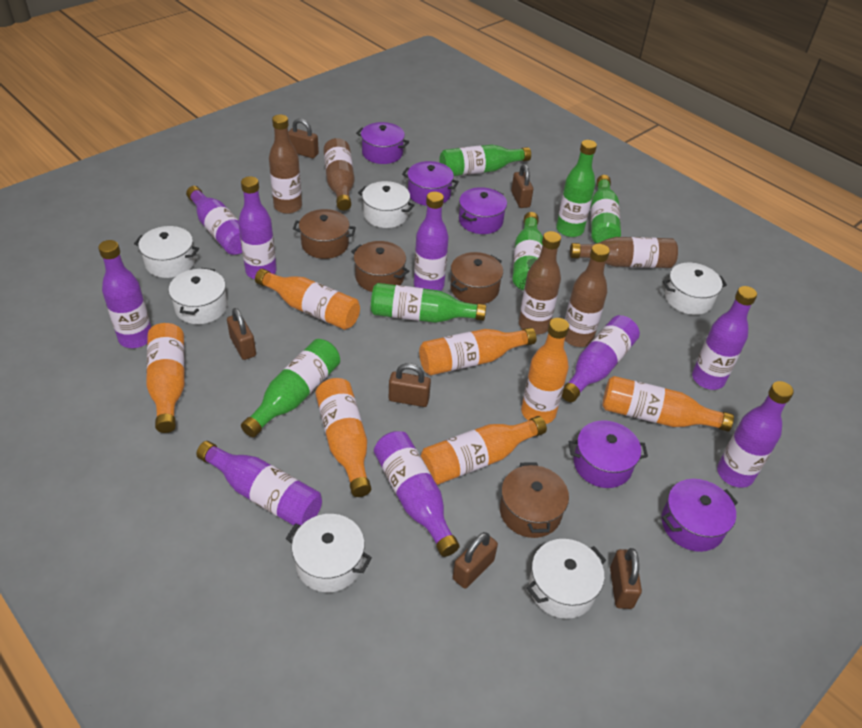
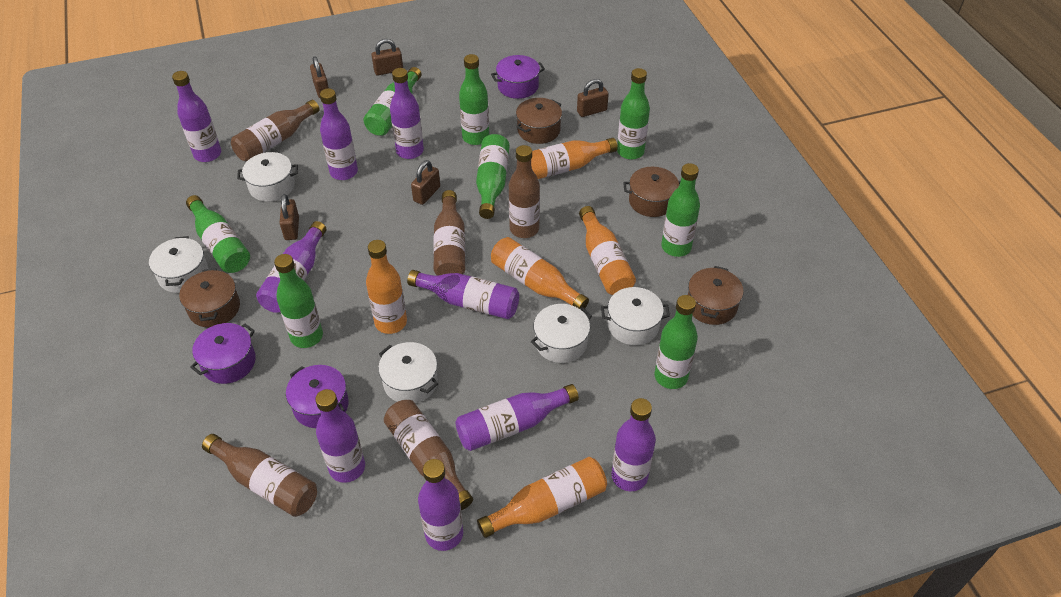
brown padlock: [227,308,256,360] [288,118,319,158] [389,363,431,407] [453,532,498,589] [511,164,533,208] [610,548,642,609] = 6 -> [280,194,299,240] [310,57,329,98] [372,39,403,75] [411,160,440,205] [577,79,609,117] = 5
green bottle: [241,339,340,437] [371,283,486,323] [439,144,531,176] [513,212,543,291] [556,140,597,237] [591,175,621,243] = 6 -> [186,195,250,273] [274,254,323,348] [363,67,422,136] [459,54,489,145] [476,134,510,219] [617,68,650,160] [654,295,698,389] [661,163,700,257] = 8
orange bottle: [146,323,185,433] [255,269,360,330] [315,378,371,497] [419,327,537,375] [421,416,547,485] [521,318,569,424] [602,376,734,431] = 7 -> [366,240,407,334] [477,457,607,538] [491,237,589,309] [531,138,618,179] [579,206,636,295] = 5
purple pot: [356,122,409,164] [402,161,459,206] [459,187,507,234] [569,420,648,488] [662,479,738,552] = 5 -> [190,323,256,384] [286,365,349,428] [491,55,545,99] = 3
white pot: [134,226,199,278] [169,268,227,324] [286,514,372,592] [358,181,415,228] [527,539,606,619] [663,263,727,315] = 6 -> [149,236,209,293] [237,152,298,202] [378,342,438,403] [531,304,592,363] [601,287,670,345] = 5

